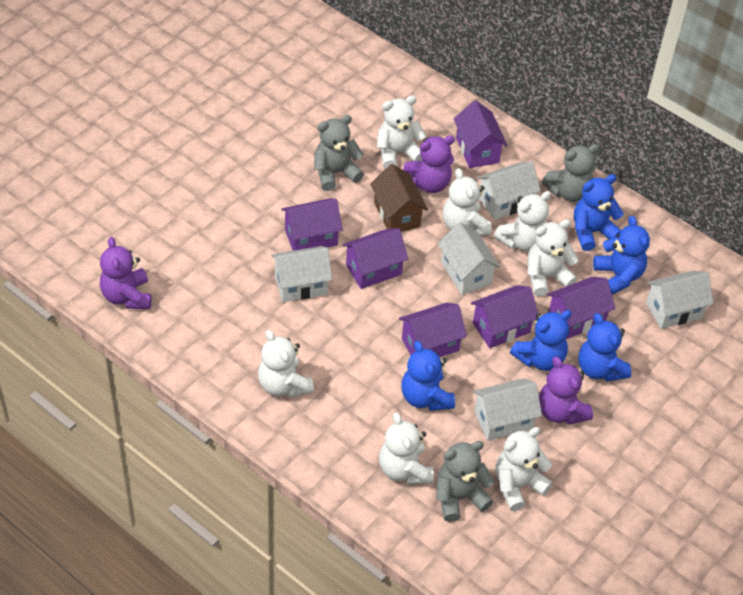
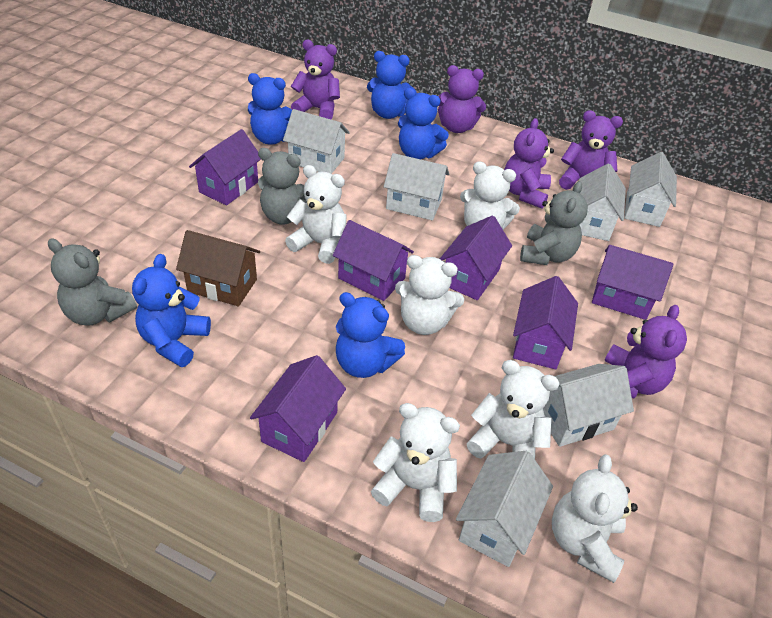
purple teddy bear: [100,237,151,309] [403,135,455,193] [539,356,593,425] = 3 -> [291,40,340,119] [438,65,486,133] [504,118,554,209] [559,110,623,190] [604,305,687,398] = 5
white house: [271,246,333,302] [438,223,500,295] [473,378,542,441] [477,161,541,220] [646,270,714,329] = 5 -> [283,109,350,174] [384,153,449,220] [456,451,553,567] [543,364,634,447] [579,164,626,241] [624,152,677,227] = 6
white teddy bear: [258,330,314,398] [377,95,426,169] [379,412,434,484] [443,168,492,236] [494,191,551,252] [495,427,553,511] [528,219,579,296] = 7 -> [285,165,347,264] [371,403,460,522] [395,255,464,335] [460,161,520,230] [467,360,560,459] [552,454,638,583] = 6

